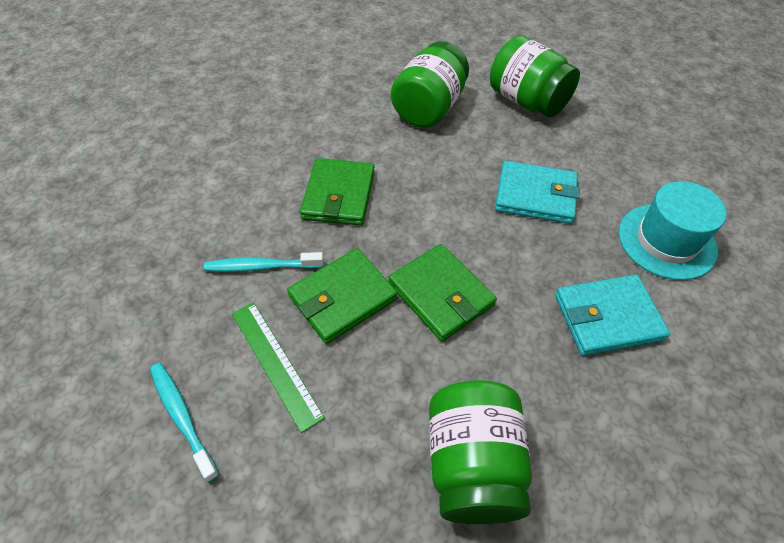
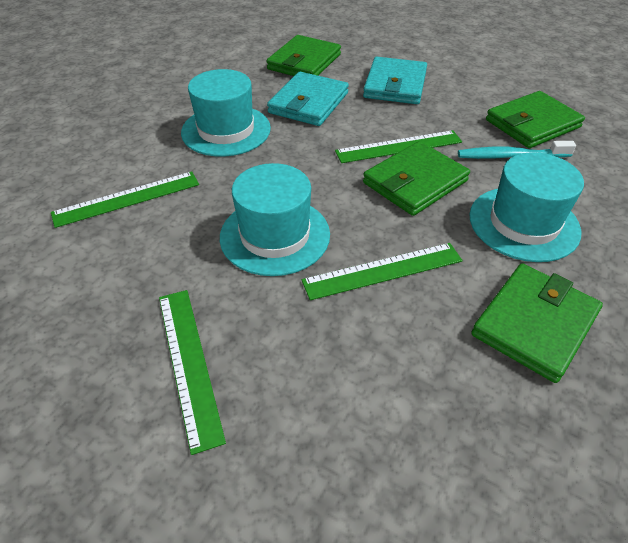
green jar: [391,41,469,128] [429,381,532,524] [490,36,580,117] = 3 -> none = 0
green ruler: [232,302,325,433] = 1 -> [51,172,199,228] [159,290,226,455] [302,243,463,300] [335,130,462,163] = 4
green wallet: [287,248,397,344] [300,158,375,226] [388,244,497,342] = 3 -> [267,35,341,76] [363,141,470,216] [471,263,603,383] [486,91,585,148] = 4
turquoise hat: [619,181,727,280] = 1 -> [181,69,271,157] [220,163,330,276] [469,152,584,262] = 3
turquoise toothbrush: [150,363,219,482] [204,252,324,272] = 2 -> [458,141,576,159] = 1

